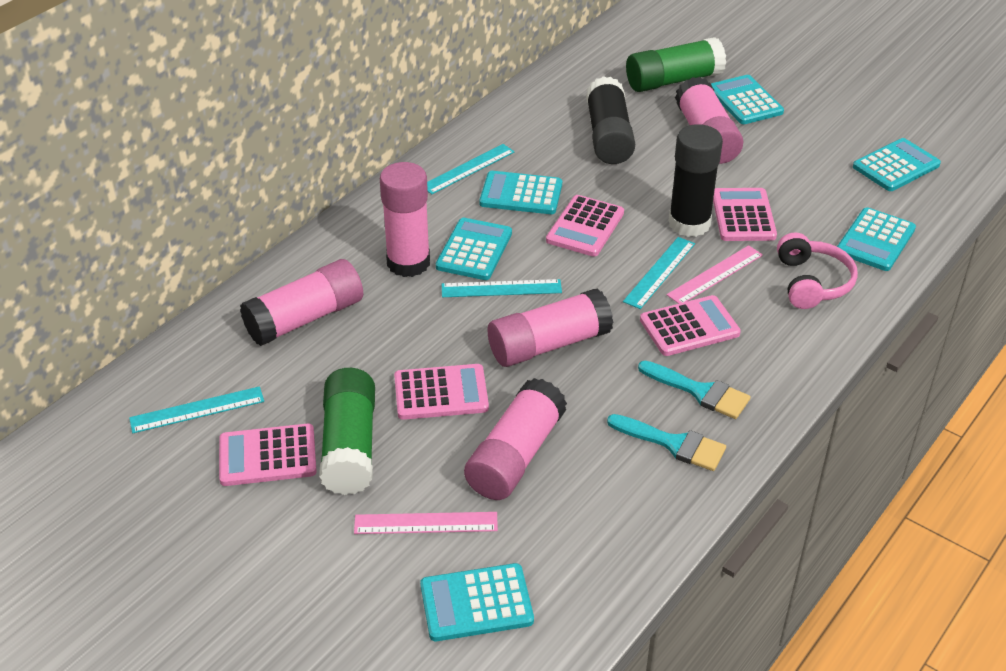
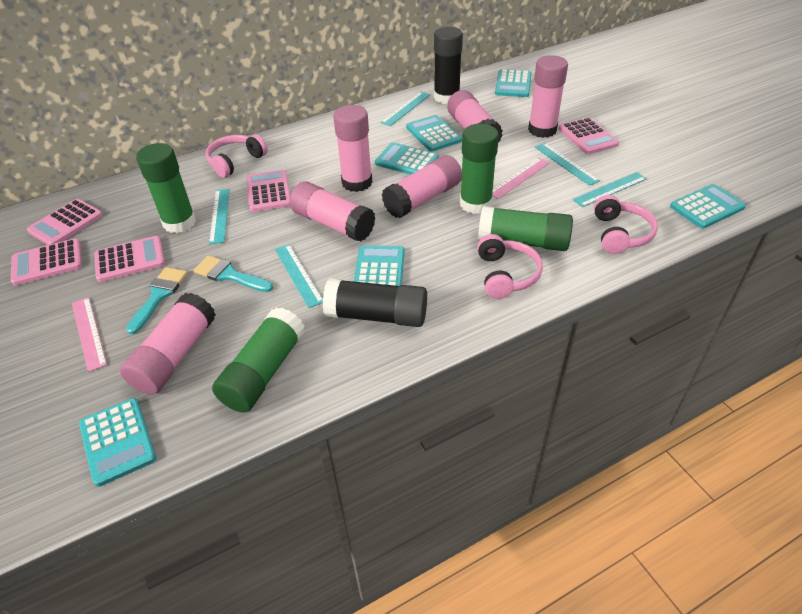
green glue stick: [319,368,375,495] [626,37,726,92] = 2 -> [136,143,196,233] [212,308,305,413] [460,124,499,214] [478,206,573,251] = 4
pink glue stick: [240,259,363,346] [380,162,430,277] [464,378,567,500] [488,288,613,367] [675,77,743,164] = 5 -> [120,293,216,395] [290,181,376,242] [333,105,372,192] [382,155,462,218] [447,90,503,142] [528,55,568,138] = 6
pink headphones: [777,232,858,309] = 1 -> [206,134,268,178] [477,234,543,299] [594,195,658,254] = 3
turquoise ruler: [129,386,264,433] [427,144,515,194] [442,279,562,297] [623,237,695,309] = 4 -> [209,189,230,244] [275,244,323,308] [380,92,430,126] [535,143,600,186] [573,172,647,207] = 5

